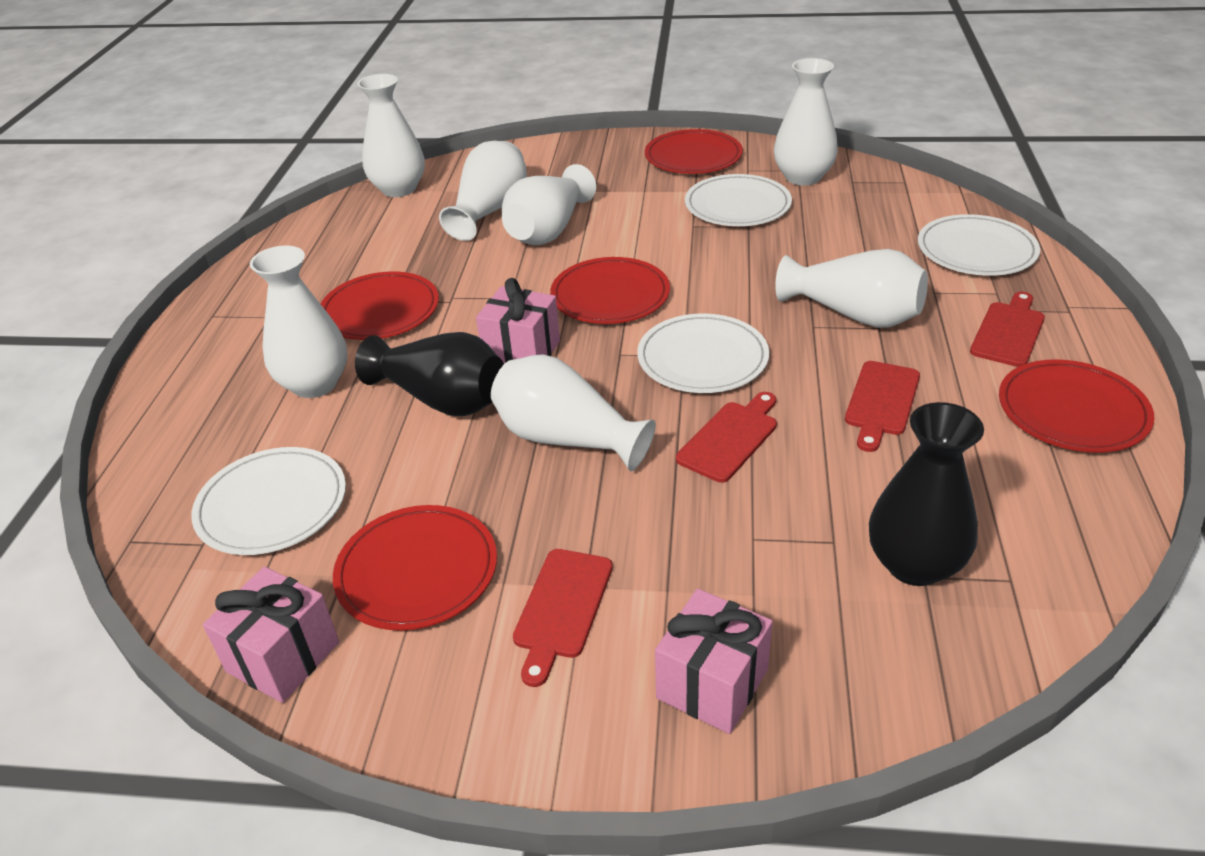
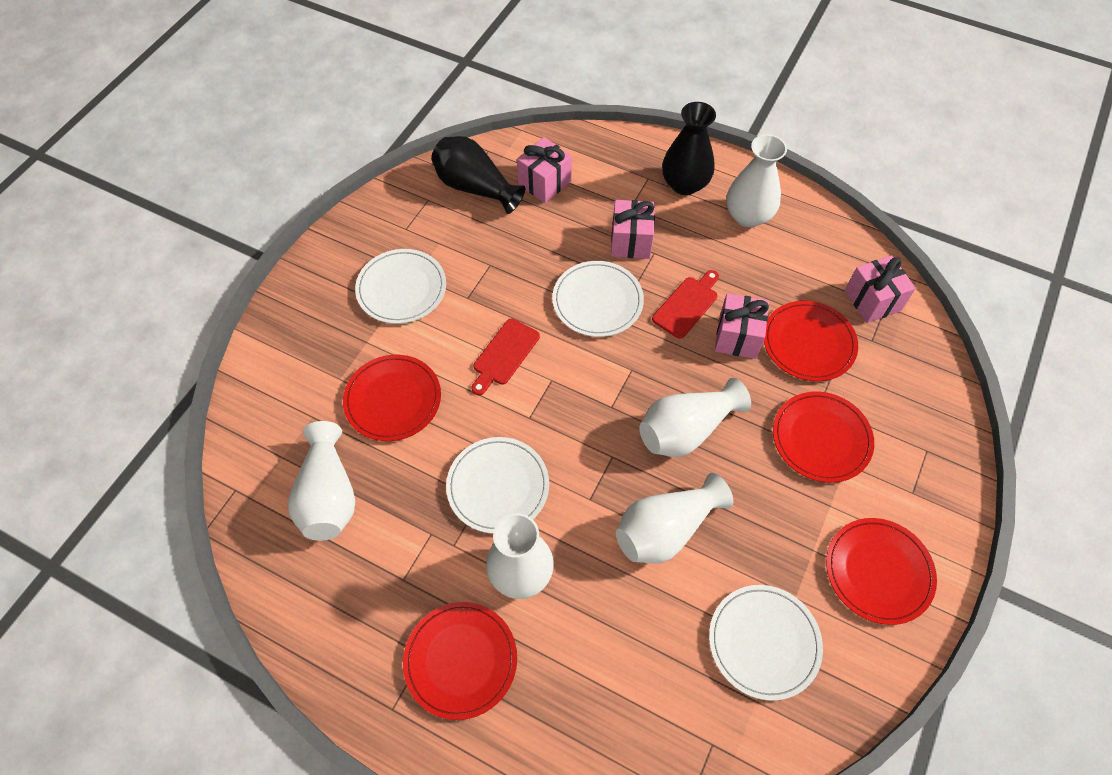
pink gift: [203,567,339,703] [476,278,560,364] [655,589,773,734] = 3 -> [517,137,572,203] [611,200,655,259] [715,293,769,359] [845,255,916,323] = 4
red cutting board: [513,549,613,687] [676,392,777,483] [845,361,920,452] [970,292,1045,367] = 4 -> [472,318,540,395] [652,270,719,339] = 2
white vase: [250,246,348,398] [357,74,425,197] [439,141,527,241] [491,354,656,471] [502,164,596,245] [774,58,838,186] [775,249,928,328] = 7 -> [288,421,355,541] [486,513,554,599] [616,473,733,564] [639,378,751,457] [726,134,787,227] = 5

